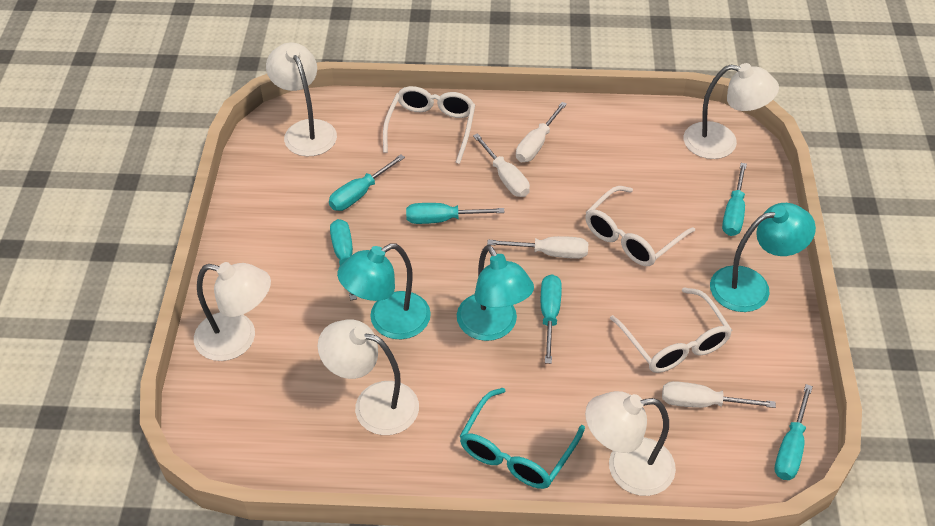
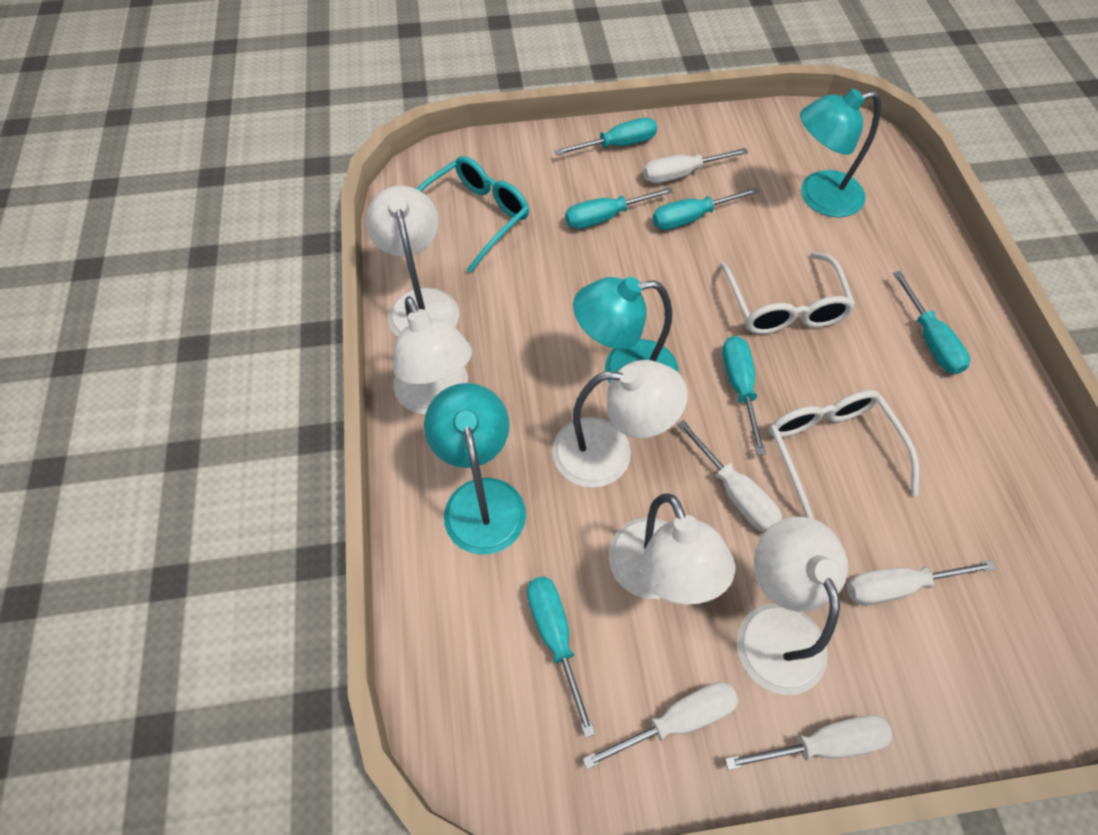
white glasses: [383,86,475,164] [585,186,695,266] [610,287,732,373] = 3 -> [720,252,856,334] [769,390,919,519] = 2
white screwdriver: [473,133,530,197] [487,236,588,259] [516,102,567,162] [662,381,776,408] = 4 -> [582,682,738,769] [643,148,748,183] [677,420,782,532] [725,715,893,770] [847,560,996,605] = 5

